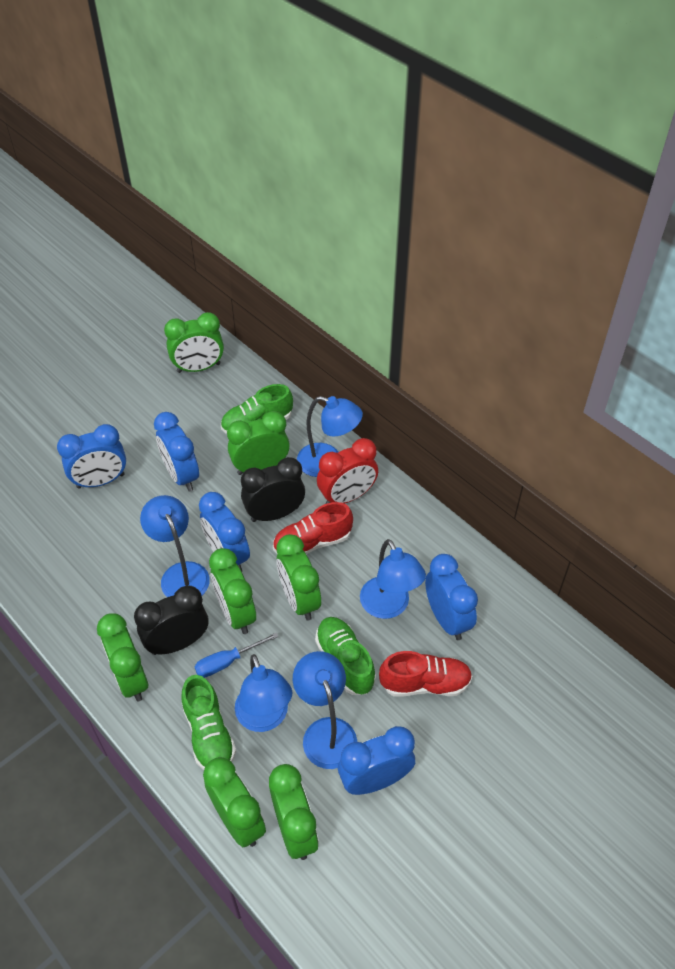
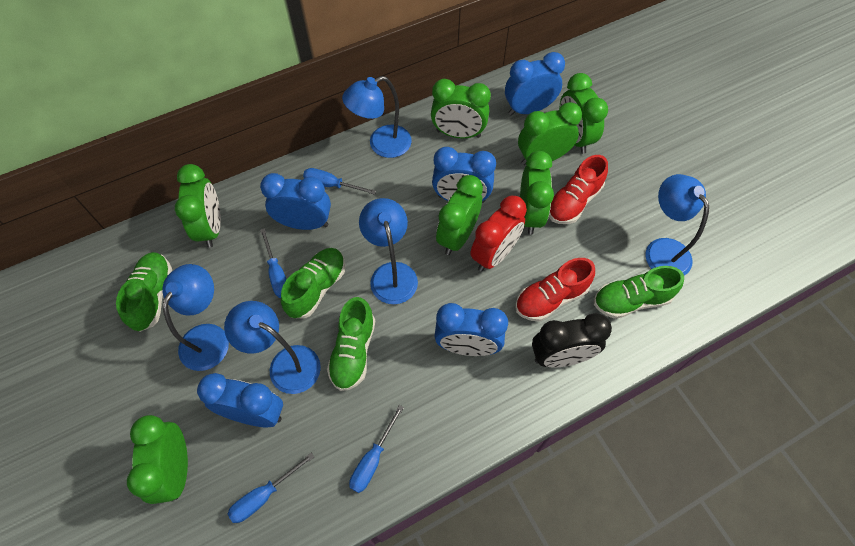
black clock: [134,586,208,655] [241,457,305,522] = 2 -> [532,313,612,368] = 1
blue screwdriver: [195,632,279,678] = 1 -> [228,453,314,523] [260,228,287,298] [303,168,376,195] [349,405,404,493] = 4
green shoe: [181,675,236,770] [221,384,293,434] [315,617,376,695] = 3 -> [116,252,172,332] [281,248,346,319] [327,297,375,391] [594,266,684,319] = 4

